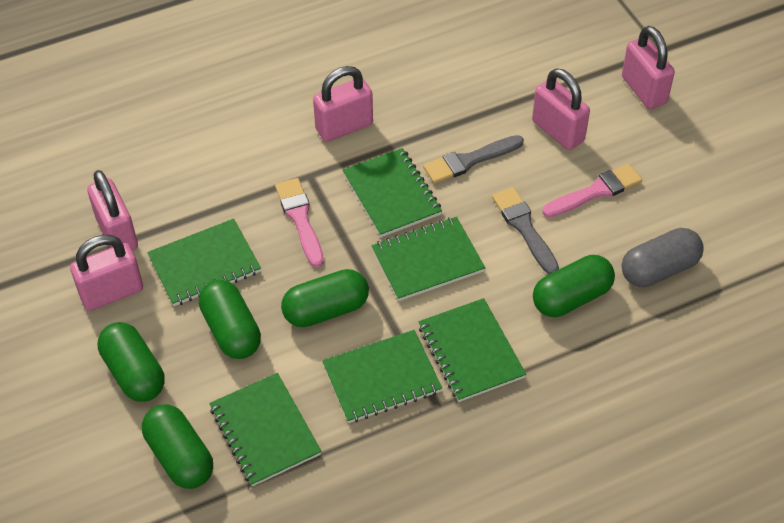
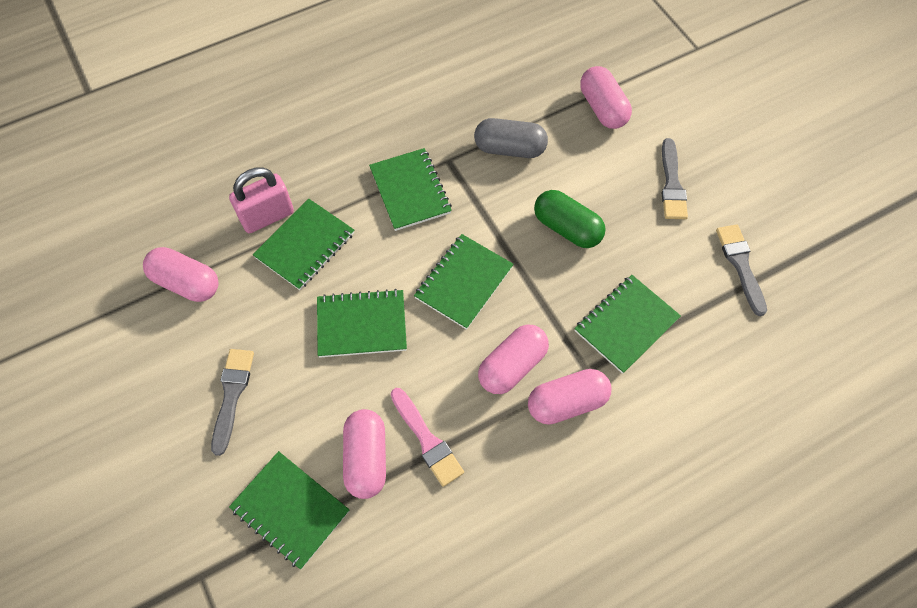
green capsule: [98,322,165,402] [142,405,213,489] [199,280,261,359] [281,269,369,327] [533,255,615,317] = 5 -> [534,190,606,248] = 1
grey brush: [423,135,524,184] [492,187,559,274] = 2 -> [211,349,254,456] [661,138,688,219] [716,224,767,316] = 3
pink brush: [275,178,324,267] [542,164,642,217] = 2 -> [391,388,464,487] = 1
pink capsule: none = 0 -> [143,247,219,302] [343,409,386,499] [478,324,549,394] [528,369,611,425] [580,66,632,129] = 5
pink padlock: [70,235,143,311] [87,170,138,251] [313,66,373,142] [532,68,590,150] [622,26,675,109] = 5 -> [229,167,294,233] = 1

